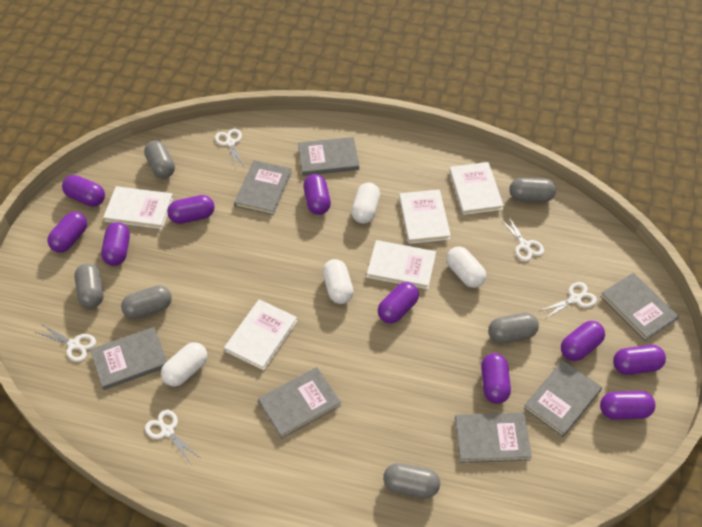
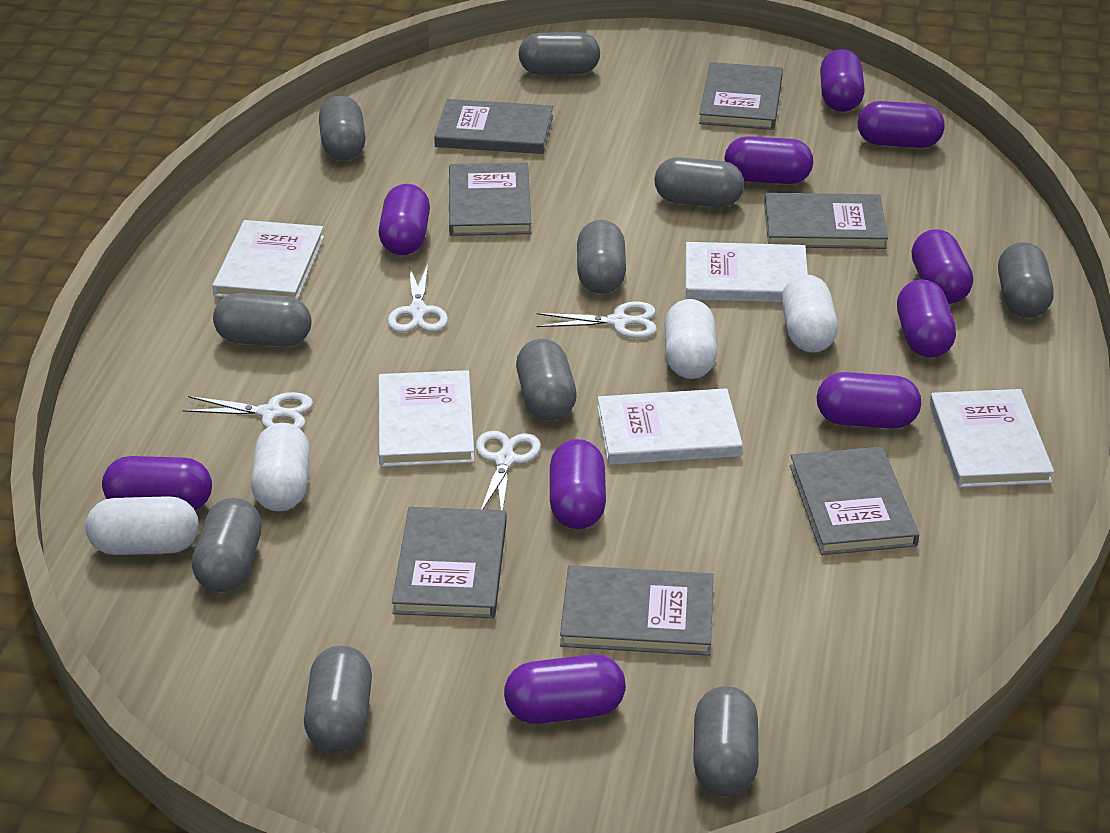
grey capsule: [74,263,104,308] [121,285,172,319] [144,141,175,178] [383,463,440,498] [488,312,539,344] [509,178,556,202] = 6 -> [192,498,262,592] [213,293,311,347] [304,645,372,752] [319,95,366,161] [516,339,577,421] [519,32,600,75] [577,220,626,294] [655,157,744,207] [693,686,759,796] [998,242,1054,318] = 10
white scissors: [35,325,96,362] [145,410,199,465] [215,129,245,168] [499,215,544,261] [540,282,597,319] = 5 -> [183,392,313,429] [388,264,448,332] [476,431,541,510] [536,301,657,339] = 4

